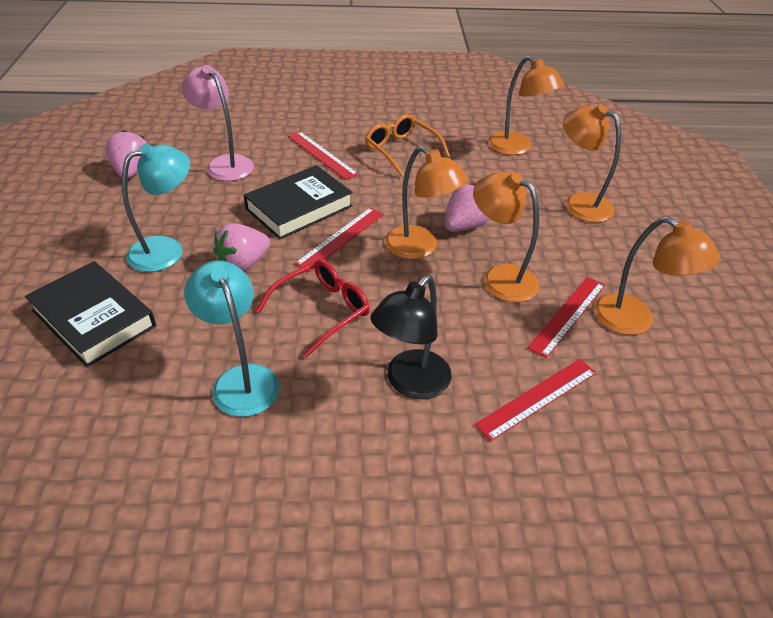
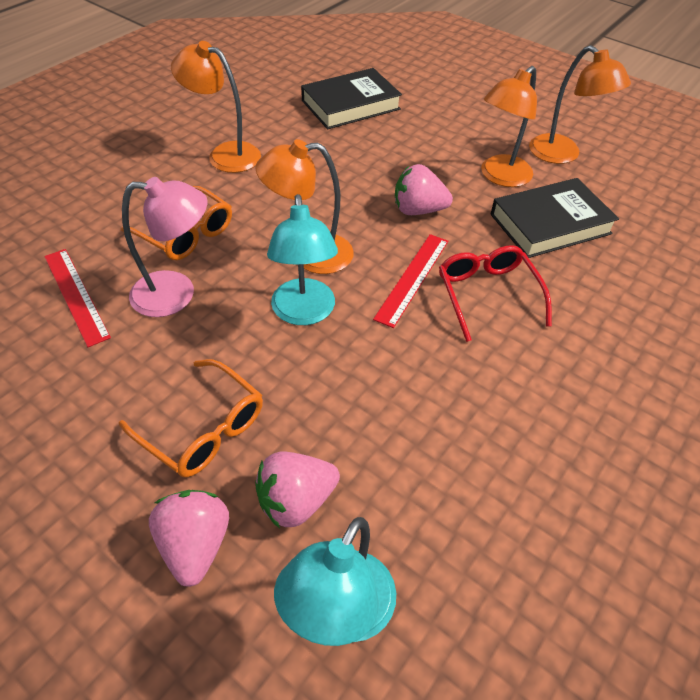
black lamp: [370,275,452,399] = 1 -> none = 0
orange glasses: [365,114,450,177] = 1 -> [119,359,263,477] [121,186,232,260] = 2
orange lamp: [385,146,468,259] [473,172,540,302] [488,56,564,155] [563,104,621,222] [594,217,720,335] = 5 -> [171,41,261,173] [255,139,354,274] [481,66,537,187] [529,45,631,164] = 4
red ruler: [288,131,359,180] [294,207,384,272] [475,359,596,441] [527,277,605,358] = 4 -> [44,249,111,347] [373,234,448,328] = 2

